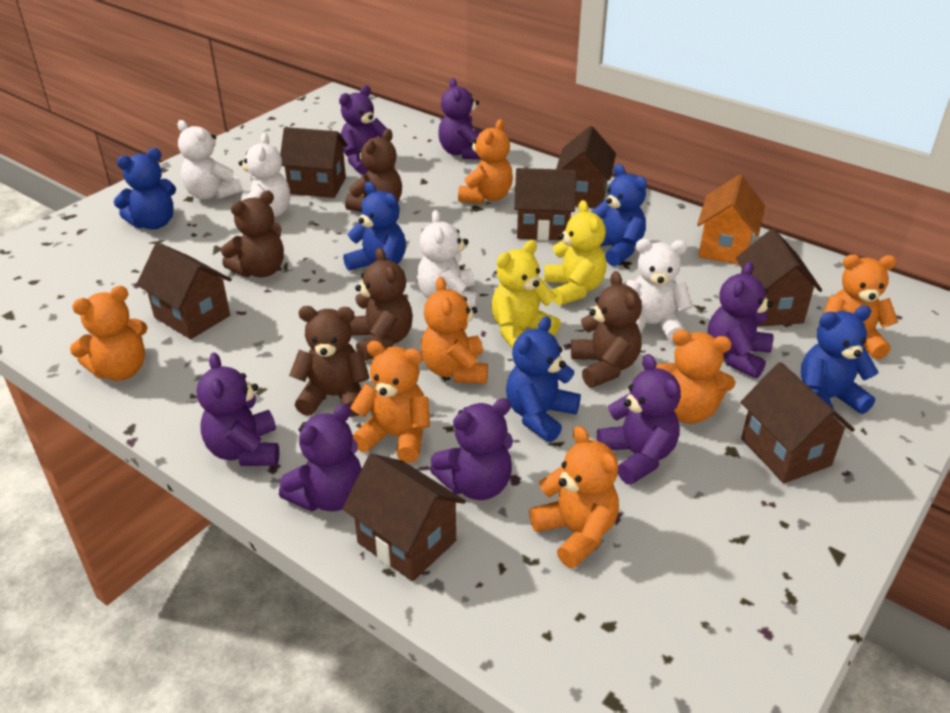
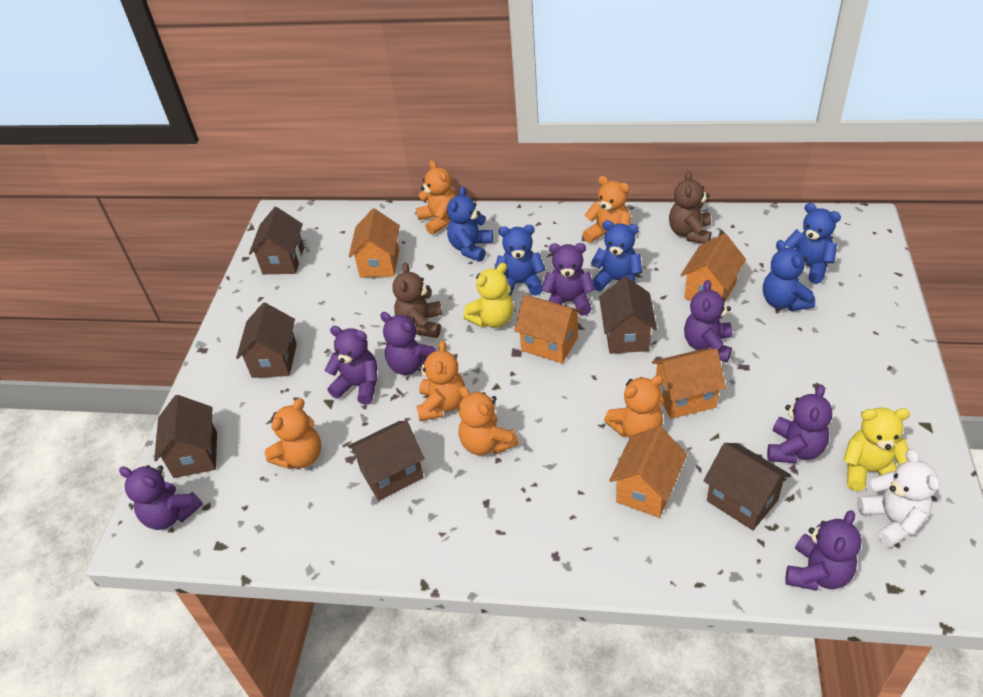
brown house: [136,243,232,339] [280,127,348,198] [342,454,466,581] [514,168,577,240] [556,126,616,208] [736,229,822,327] [741,362,855,483] = 7 -> [154,395,217,478] [236,303,297,378] [249,207,304,274] [348,421,424,501] [599,276,657,354] [703,443,791,530] = 6
brown teddy bear: [221,191,284,277] [289,306,369,417] [345,129,402,212] [350,247,413,361] [571,271,642,388] = 5 -> [393,262,443,338] [669,171,712,244] = 2
orange house: [697,175,765,265] = 1 -> [349,208,400,278] [514,295,583,363] [609,426,687,518] [652,349,726,419] [681,233,746,303] = 5
orange teddy bear: [70,286,148,381] [350,341,430,463] [421,277,488,384] [458,119,513,204] [529,426,619,568] [656,330,735,424] [823,254,898,360] = 7 -> [265,398,321,469] [416,160,456,235] [417,340,465,421] [458,386,519,455] [583,176,631,243] [604,375,664,438] = 6
white teddy bear: [177,120,242,200] [239,133,290,217] [417,210,478,307] [626,239,693,343] = 4 -> [857,449,940,548] = 1

